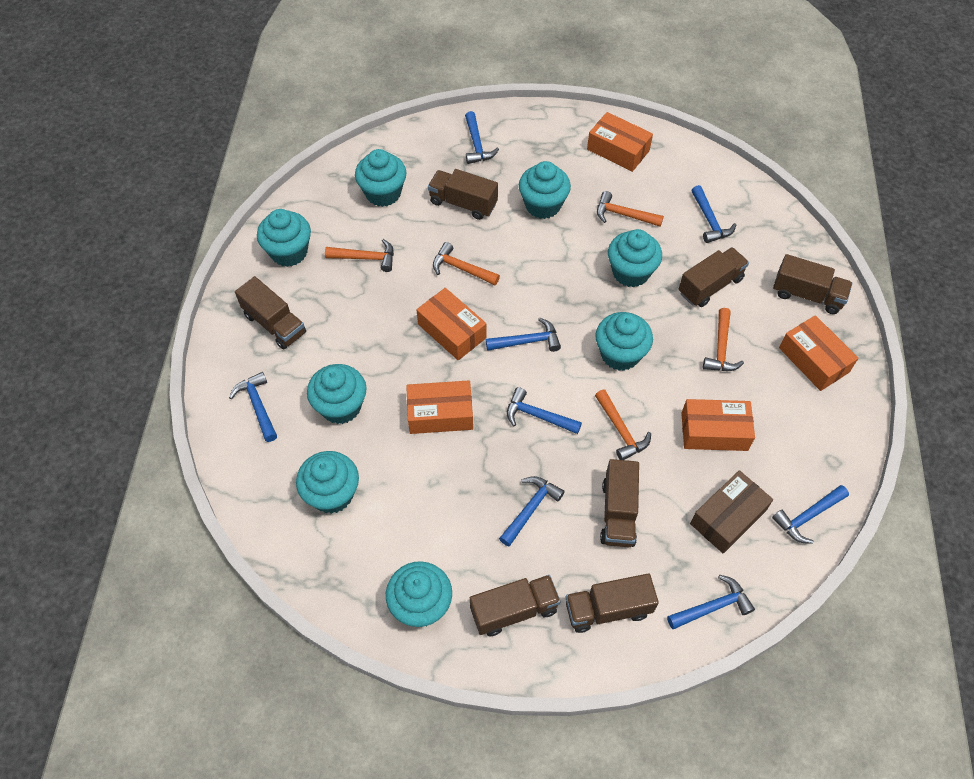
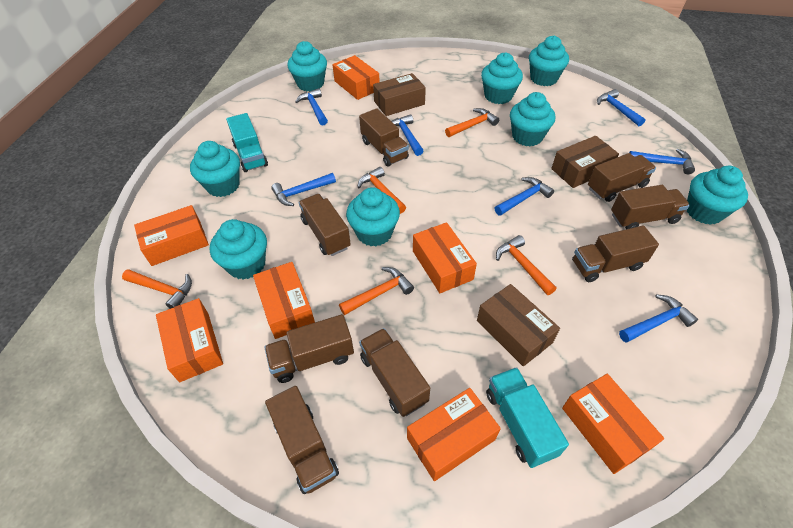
blue hammer: [229,372,277,442] [465,111,499,164] [486,318,561,352] [499,476,565,546] [507,387,582,434] [667,575,755,629] [691,185,736,243] [772,485,849,544] = 8 -> [271,173,336,206] [295,88,328,126] [391,114,423,156] [495,177,554,216] [597,89,646,126] [619,294,698,343] [629,149,695,174] = 7
brown box: [690,470,773,554] = 1 -> [373,73,426,116] [477,284,560,366] [551,136,619,188] = 3
brown truck: [235,276,306,350] [428,169,498,220] [470,575,561,636] [565,573,659,633] [600,459,639,547] [679,247,749,307] [773,254,852,314] = 7 -> [264,314,354,383] [265,386,339,494] [299,194,351,256] [359,108,409,167] [359,328,430,417] [572,225,659,282] [588,153,656,202] [611,185,690,229] = 8
orange box: [406,380,473,434] [417,288,486,360] [587,112,653,172] [681,399,755,451] [779,315,858,391] = 5 -> [134,205,209,266] [156,298,223,382] [253,262,315,339] [332,55,380,100] [407,388,501,481] [413,222,477,293] [562,374,664,474] = 7
turquoise truck: none = 0 -> [226,113,268,172] [486,367,569,468] = 2

